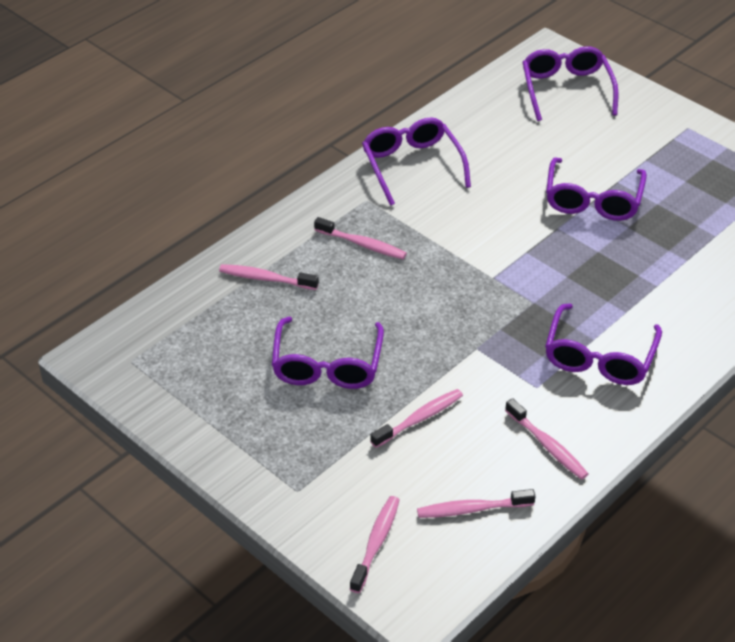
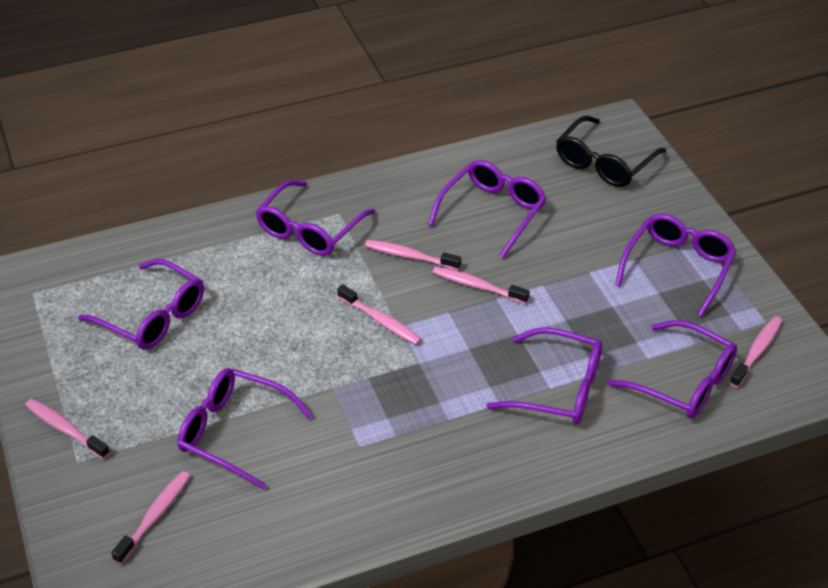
black glasses: none = 0 -> [556,116,666,187] = 1
purple glasses: [272,317,384,389] [362,117,471,206] [522,46,619,121] [545,303,662,385] [546,157,647,221] = 5 -> [78,259,204,350] [177,368,313,490] [256,180,375,256] [428,160,546,258] [486,327,602,424] [607,320,737,419] [615,214,737,317] = 7

